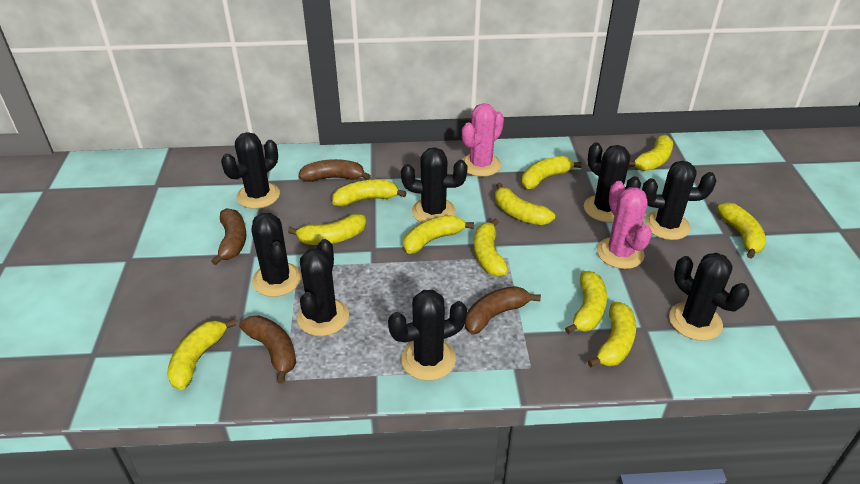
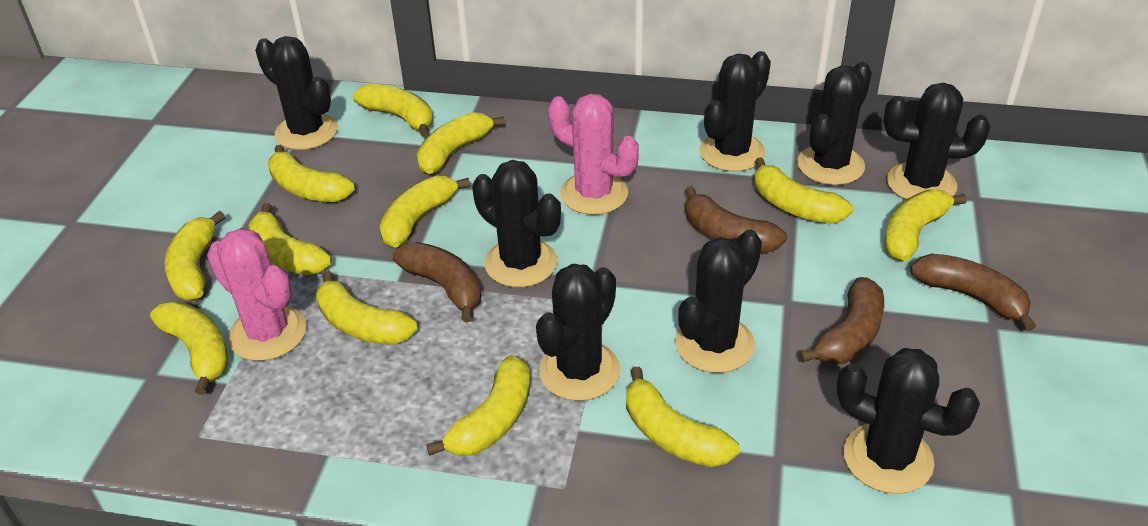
yellow banana: [167,319,236,390] [288,214,366,245] [332,180,407,207] [403,215,474,254] [474,218,508,277] [495,183,555,225] [522,156,582,189] [565,271,607,334] [588,302,636,367] [628,135,673,171] [717,203,766,258] = 11 -> [150,301,228,395] [165,211,226,300] [248,203,332,275] [268,145,355,202] [316,271,418,345] [353,83,433,137] [379,176,470,248] [417,112,505,174] [426,355,531,456] [626,367,740,467] [754,157,853,224] [885,189,967,261] = 12

